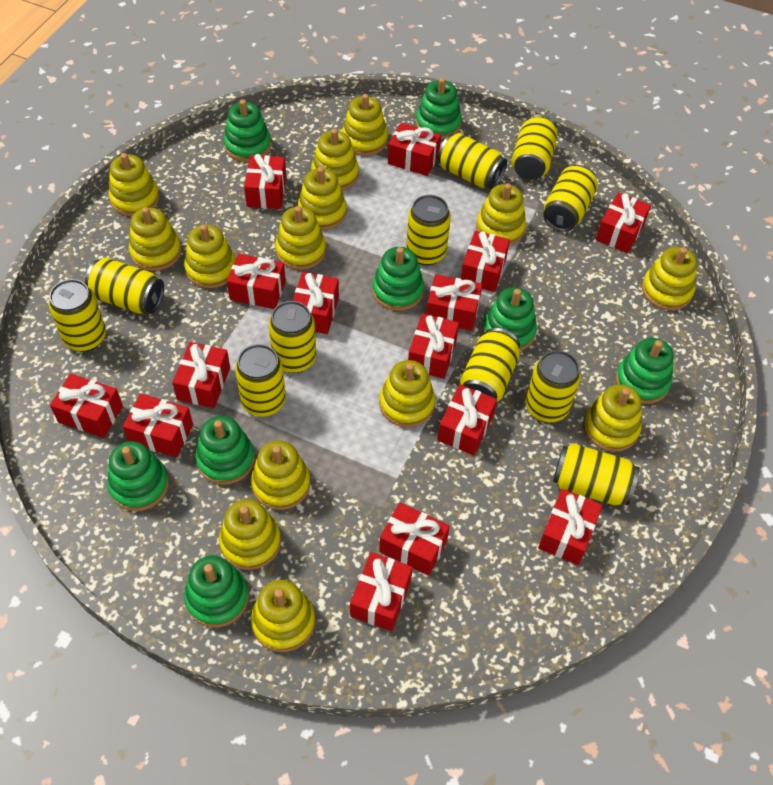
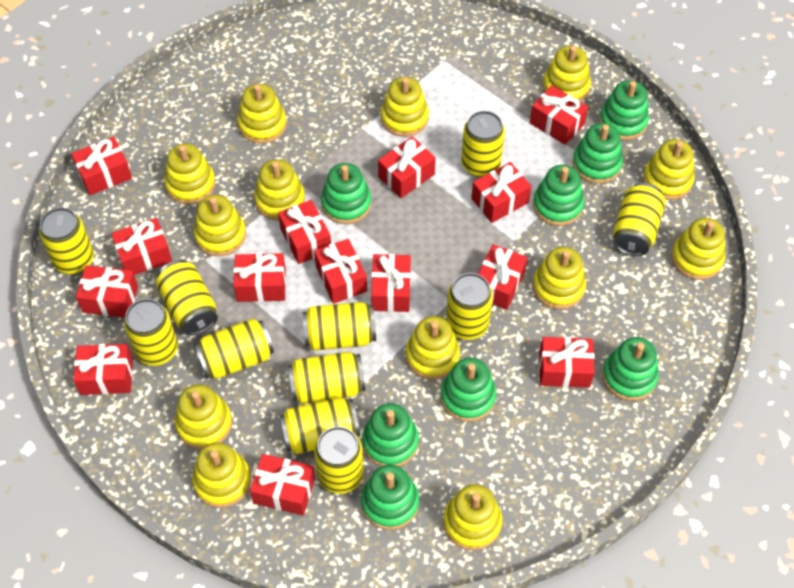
red gift: [50,374,123,438] [123,394,193,457] [172,342,230,408] [227,254,286,309] [244,154,286,209] [293,272,339,334] [350,552,413,631] [379,503,450,576] [388,123,441,176] [408,313,459,379] [426,274,482,331] [437,384,497,455] [461,231,510,292] [538,489,602,565] [596,192,651,253] = 15 -> [71,137,132,195] [73,344,133,395] [76,265,138,318] [111,218,172,275] [233,253,286,302] [250,454,315,516] [278,200,331,264] [314,239,367,304] [371,254,411,312] [378,136,436,198] [471,162,531,223] [478,244,528,310] [530,85,588,145] [539,337,595,388] = 14
yellow stacking toy: [108,153,159,216] [129,207,181,271] [184,224,236,288] [219,499,281,570] [251,440,310,510] [251,580,315,652] [275,206,326,270] [297,167,347,230] [311,129,359,190] [342,94,388,156] [379,360,435,427] [476,183,526,246] [583,384,642,452] [642,247,697,310] = 14 -> [164,144,216,205] [175,385,232,449] [192,442,251,508] [194,195,246,256] [238,84,287,144] [254,159,305,221] [381,77,429,137] [406,316,460,380] [443,484,502,550] [533,247,586,309] [543,46,591,102] [643,139,695,200] [671,218,725,280] = 13

